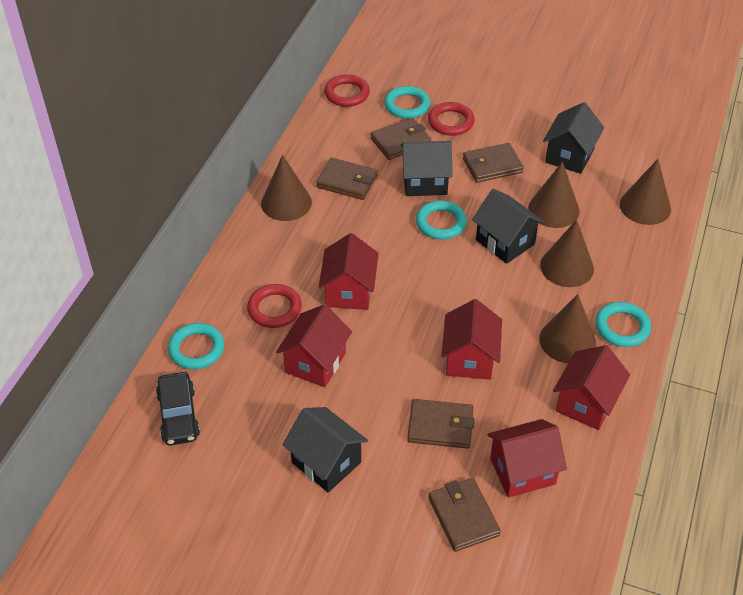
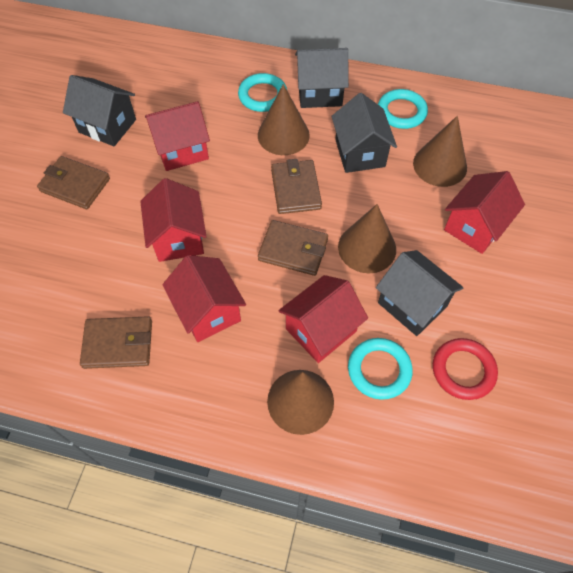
black car: [156,372,200,446] = 1 -> none = 0
brown cone: [261,155,312,221] [528,161,580,228] [539,294,596,363] [540,219,594,287] [620,159,671,225] = 5 -> [258,84,310,155] [267,370,334,435] [338,204,396,273] [413,116,467,187] = 4
brown wallet: [316,158,378,200] [371,118,431,160] [407,399,474,449] [428,478,501,552] [463,143,524,183] = 5 -> [37,156,110,209] [80,316,152,369] [258,220,328,276] [271,159,322,214] = 4
red ring: [247,284,302,328] [324,74,370,107] [428,102,475,136] = 3 -> [433,338,498,400] = 1
turquoise ring: [168,323,224,369] [384,86,430,119] [416,201,467,239] [595,302,651,347] = 4 -> [238,73,287,112] [348,338,413,400] [378,89,428,129] = 3

